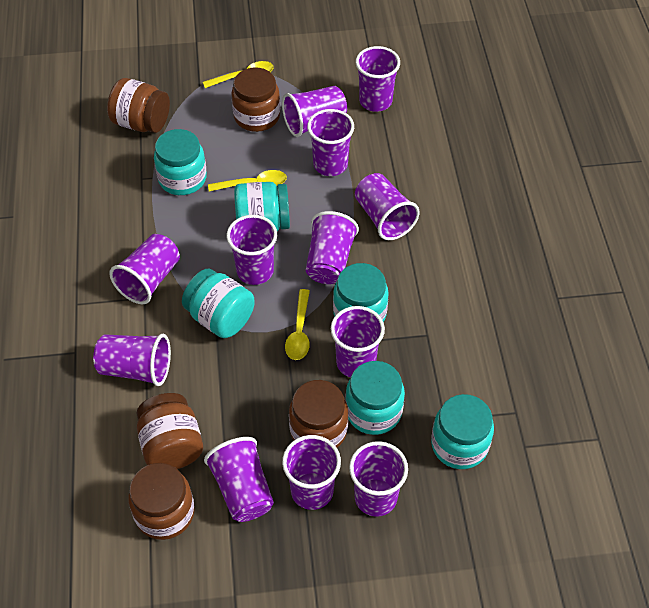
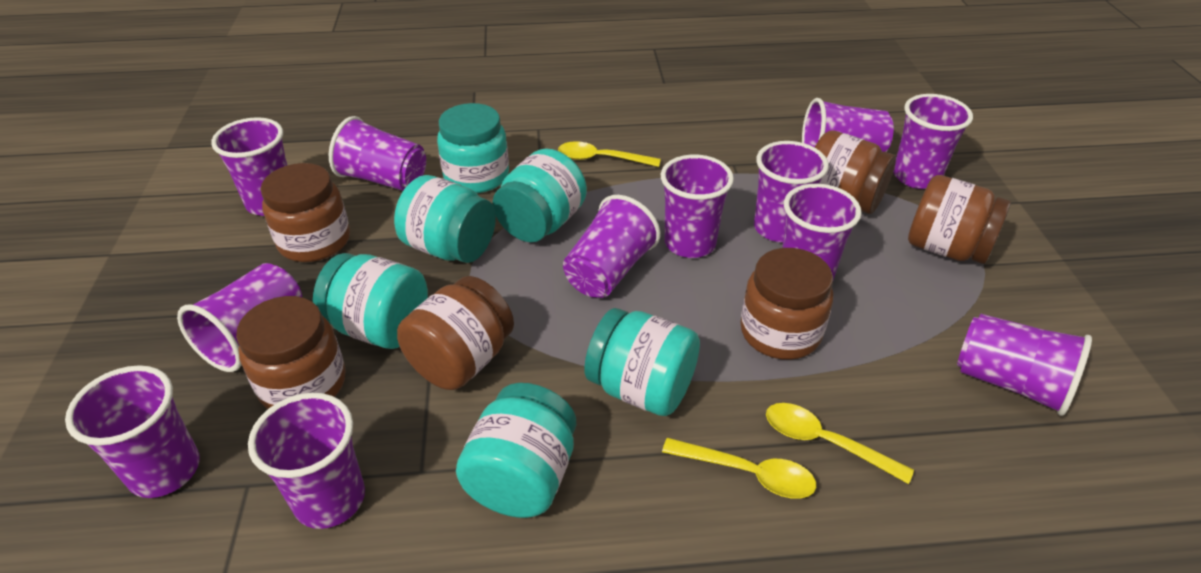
brown jar: [107,78,170,133] [128,463,195,540] [137,393,203,469] [231,68,280,132] [289,380,348,448] = 5 -> [236,296,346,409] [261,163,350,262] [397,276,514,390] [740,248,833,360] [815,131,896,214] [908,175,1011,264] = 6

